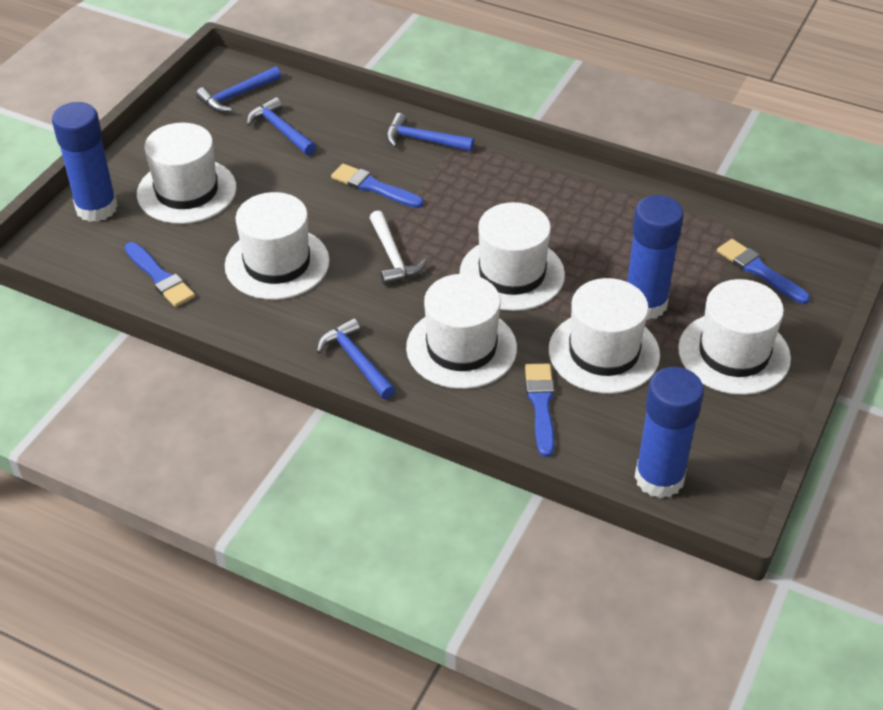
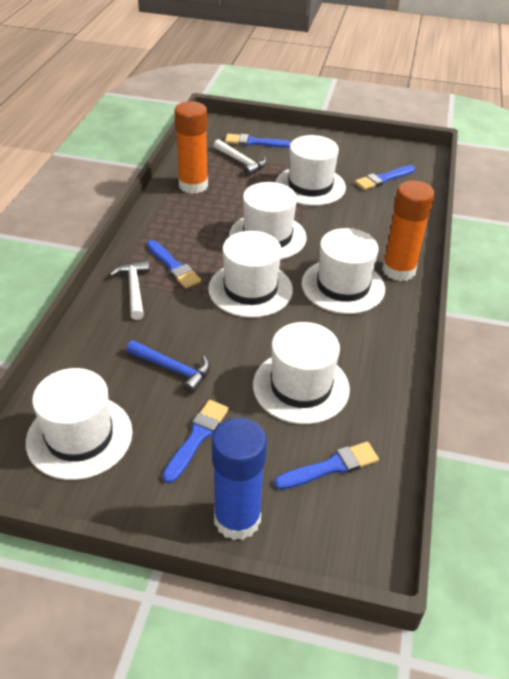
blue brush: [125,242,195,307] [331,164,424,208] [525,364,555,457] [717,239,810,304] = 4 -> [147,240,201,288] [162,400,229,484] [225,134,291,148] [274,442,379,490] [355,165,416,190] = 5
blue glue stick: [52,102,118,222] [627,195,684,320] [635,367,704,498] = 3 -> [212,418,267,540] = 1
blue hammer: [196,66,281,112] [247,97,316,155] [317,318,396,399] [386,113,474,152] = 4 -> [126,340,210,394] = 1
orange glue stick: none = 0 -> [174,101,208,194] [382,180,435,281] = 2
white hammer: [370,210,427,285] = 1 -> [109,260,149,320] [214,139,267,176] = 2

